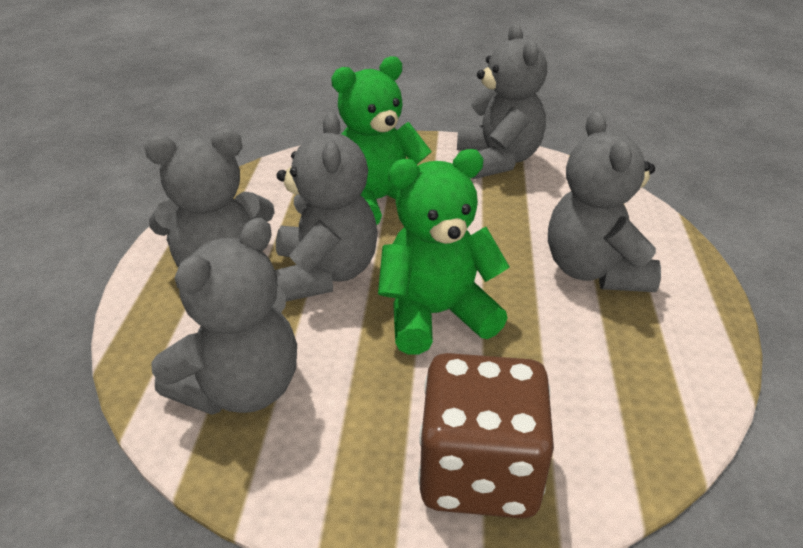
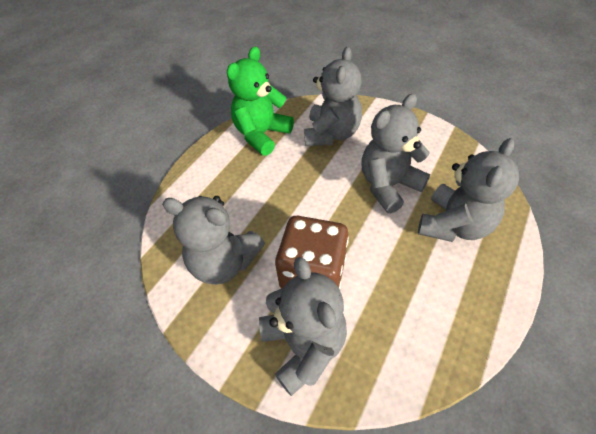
green teddy bear: [331,56,432,225] [378,149,510,355] = 2 -> [227,47,294,156] = 1

